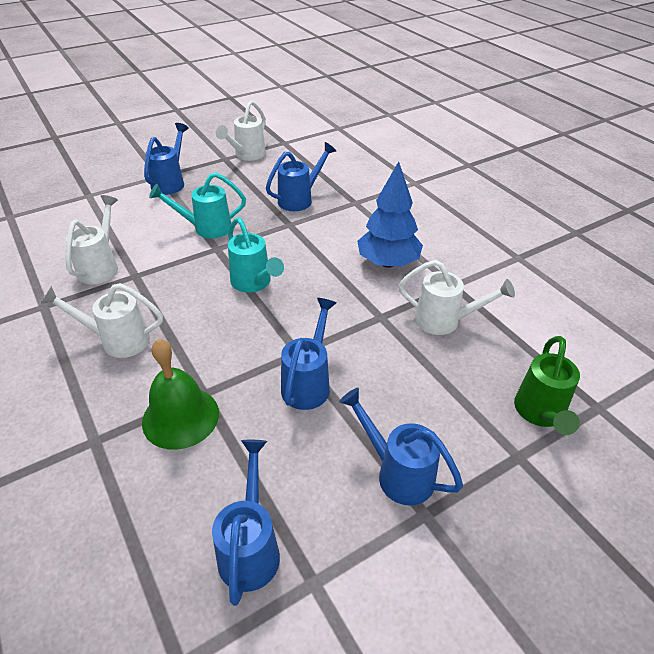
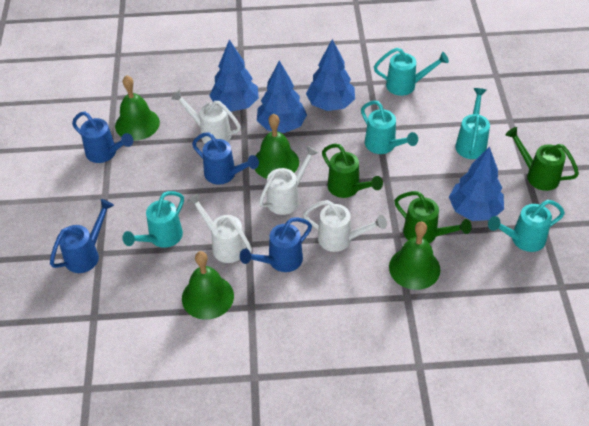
blue tree: [357,161,423,268] = 1 -> [209,40,259,112] [257,61,307,133] [306,39,355,111] [449,146,504,221] = 4
blue watering can: [144,123,189,195] [212,440,280,606] [266,142,336,211] [281,298,336,410] [339,388,463,506] = 5 -> [50,199,114,273] [72,112,133,163] [192,132,259,184] [240,217,312,272] = 4
green bell: [142,339,219,450] = 1 -> [115,75,160,141] [182,251,234,320] [255,114,299,179] [389,221,440,290] = 4
green watering can: [514,336,580,435] = 1 -> [322,144,383,198] [394,191,472,243] [505,127,579,191] = 3
turquoise watering can: [149,172,246,238] [228,217,284,292] = 2 -> [122,191,184,248] [361,101,418,154] [374,48,449,96] [455,88,490,159] [488,200,565,252] = 5

